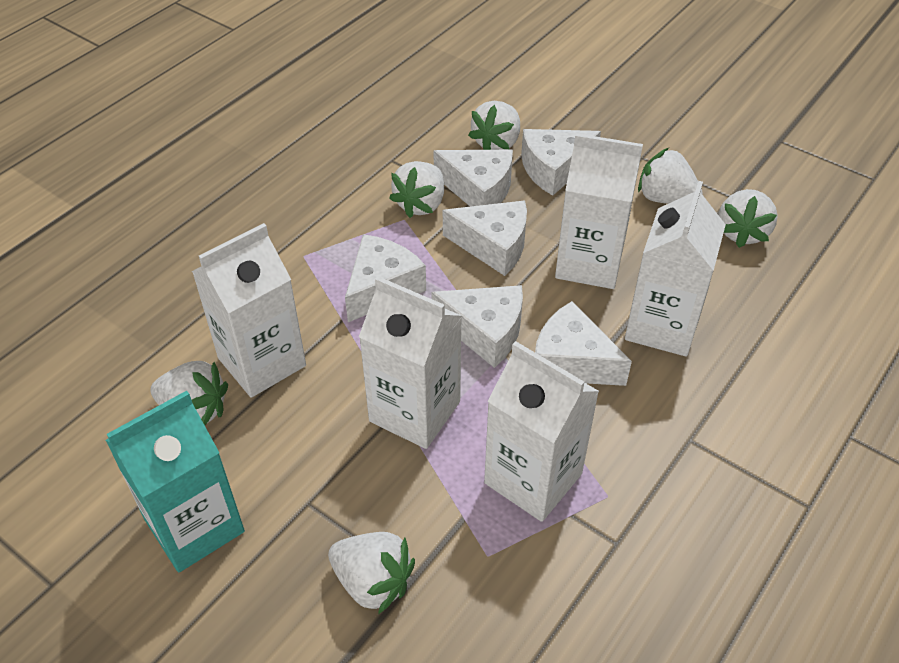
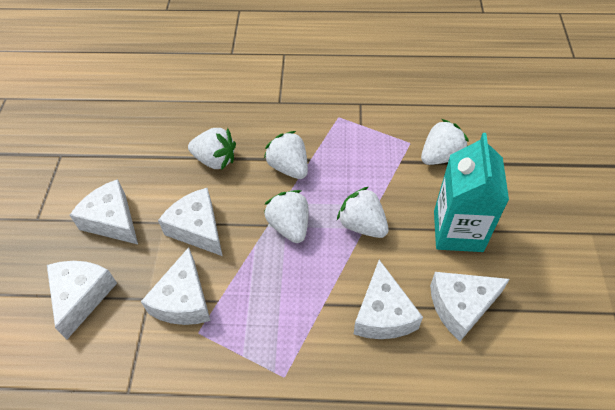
white carton: [192,223,306,398] [359,276,462,449] [484,341,599,522] [555,133,643,289] [625,181,726,357] = 5 -> none = 0
white strawberry: [150,361,228,425] [328,532,415,614] [389,161,444,218] [468,101,520,150] [638,148,703,204] [719,189,778,248] = 6 -> [188,128,236,170] [264,131,308,179] [264,190,309,243] [337,187,388,238] [421,119,469,165] = 5

